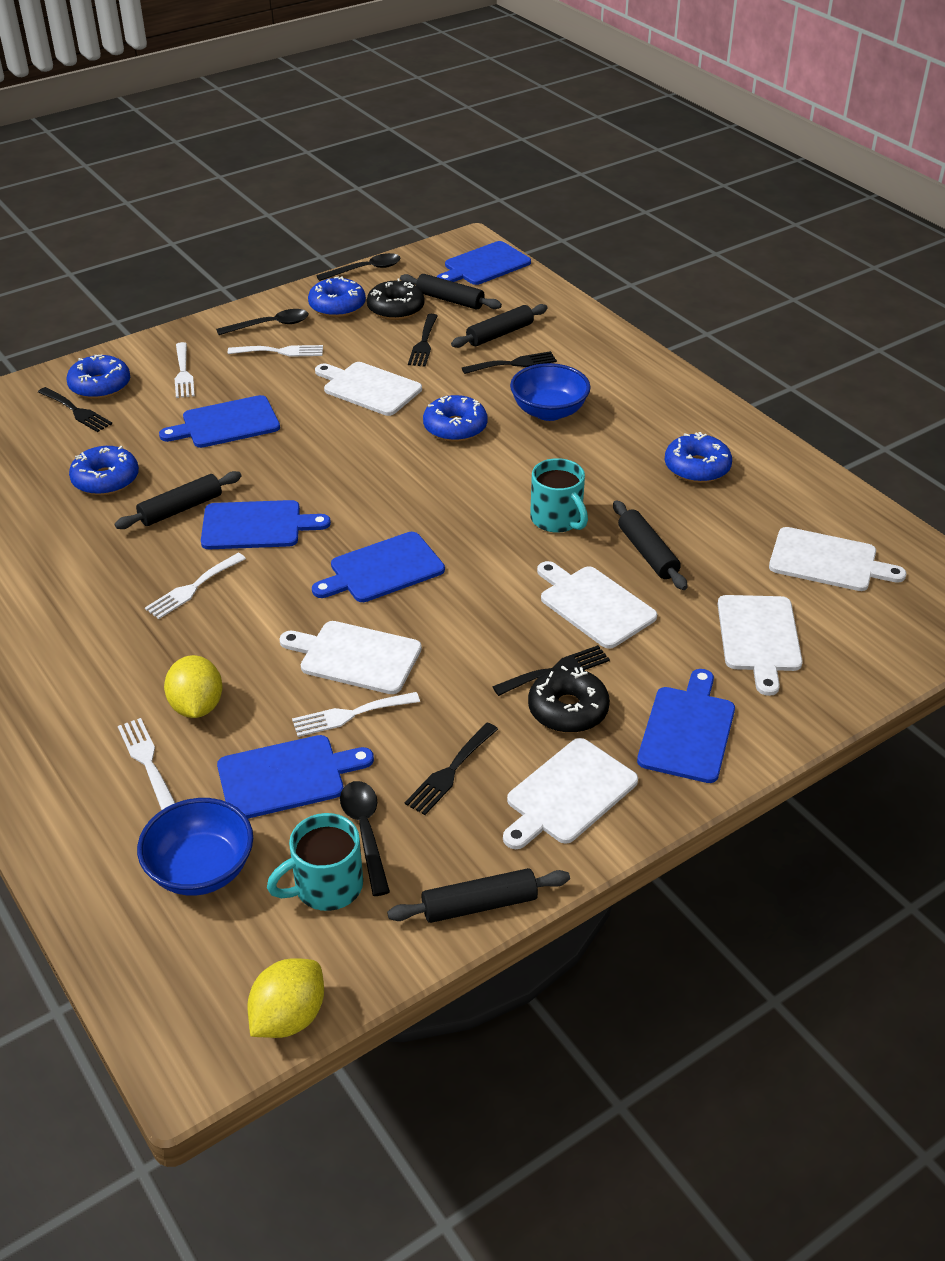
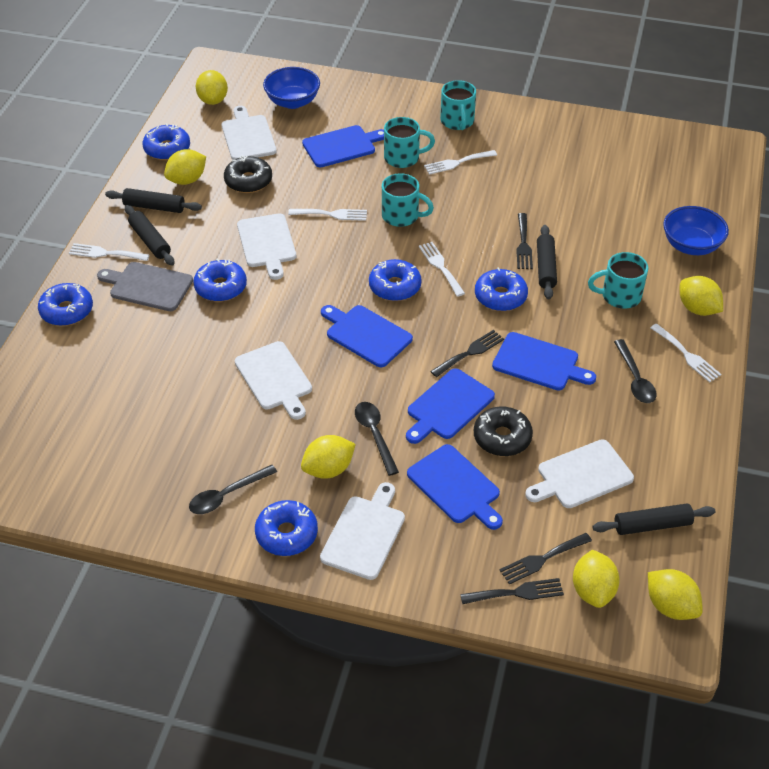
black fork: [38,387,112,432] [405,722,498,815] [408,314,438,367] [462,351,557,374] [492,645,610,696] = 5 -> [430,330,504,377] [460,578,564,604] [499,533,592,585] [516,213,533,269] = 4
black rolling pin: [114,471,242,529] [387,868,570,923] [400,274,502,310] [451,304,548,348] [613,500,688,590] = 5 -> [105,188,202,213] [125,205,175,266] [537,225,557,300] [593,504,715,535] = 4
blue cutting board: [159,395,280,448] [201,500,331,549] [217,735,374,819] [312,532,445,602] [437,241,531,285] [637,669,735,783] = 6 -> [302,125,384,167] [321,305,413,367] [406,368,495,444] [407,444,503,530] [492,332,596,391] = 5
blue donut: [66,354,130,399] [69,446,139,495] [308,277,366,317] [423,395,488,442] [665,432,732,483] = 5 -> [38,283,93,326] [142,124,190,160] [193,259,247,302] [255,500,318,556] [369,259,422,301] [475,267,528,311] = 6
grey cutting board: none = 0 -> [97,262,193,311] = 1
turquoise mug: [267,813,363,911] [530,458,588,533] = 2 -> [382,173,434,227] [384,117,435,168] [440,80,476,130] [588,252,648,309] = 4
white cutting board: [279,621,422,694] [315,362,422,416] [503,738,638,849] [537,561,657,649] [717,595,803,696] [769,527,906,591] = 6 -> [222,106,277,160] [235,341,312,420] [237,213,296,280] [320,482,405,580] [525,439,634,508] = 5
yellow lemon: [164,655,223,718] [247,959,324,1038] = 2 -> [164,149,206,185] [196,70,228,105] [301,435,356,479] [573,550,620,608] [648,569,703,620] [680,276,723,316] = 6

